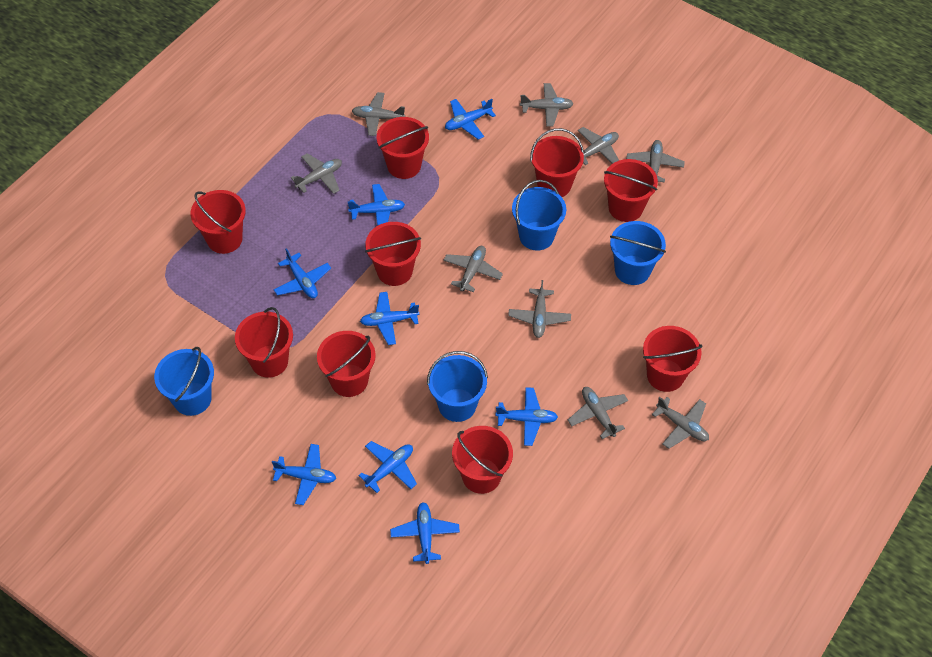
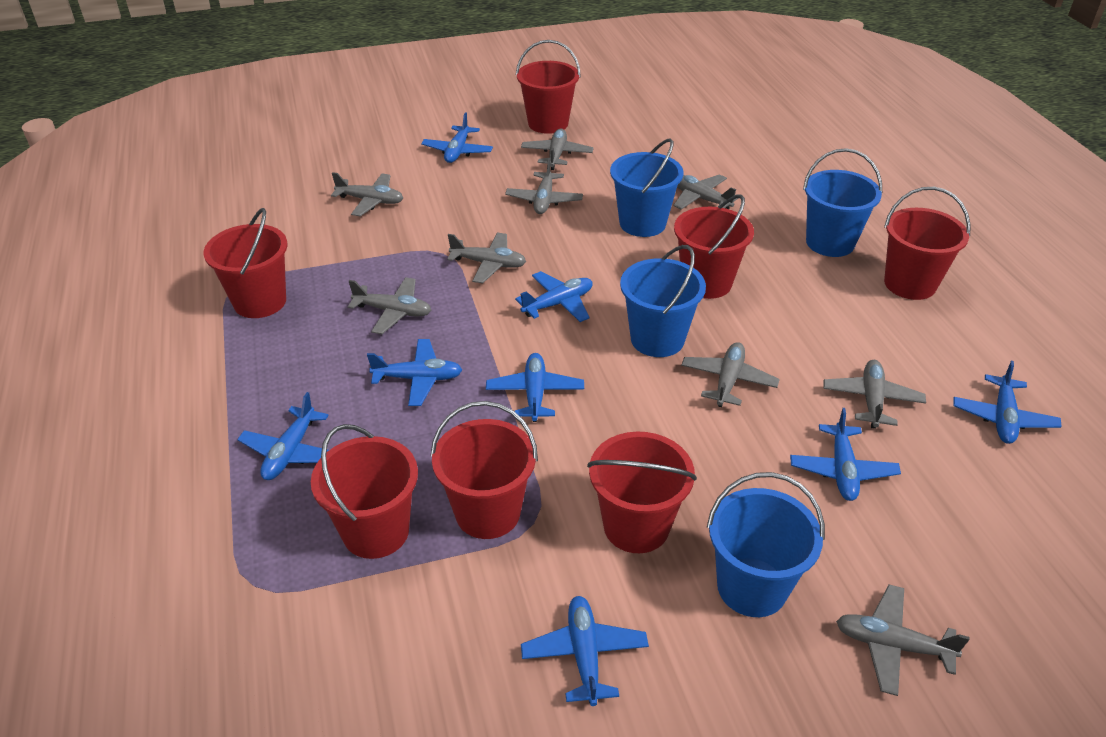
red bucket: [191,190,246,254] [235,307,293,378] [317,331,376,397] [365,222,421,286] [377,117,429,179] [452,426,513,494] [530,128,584,197] [604,159,658,222] [643,326,702,392] = 9 -> [203,208,288,318] [311,424,418,559] [430,401,538,539] [516,40,581,134] [587,432,697,553] [674,195,754,299] [884,187,971,300] = 7

